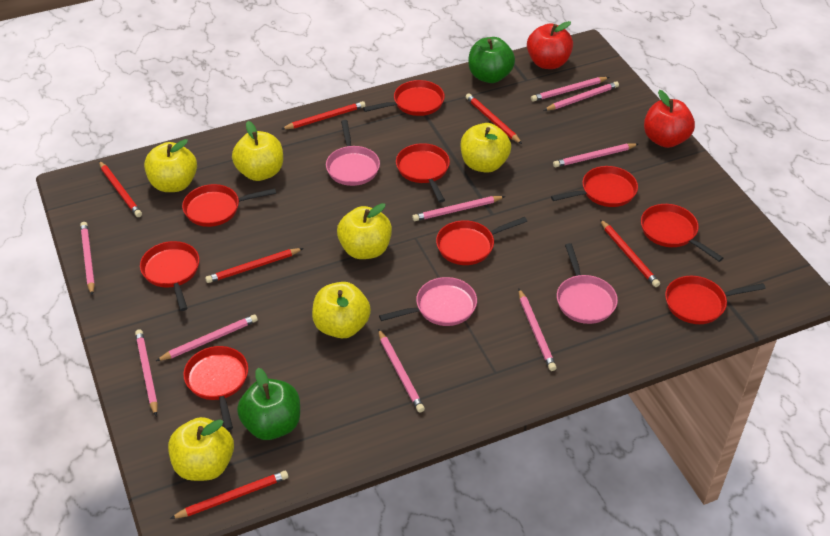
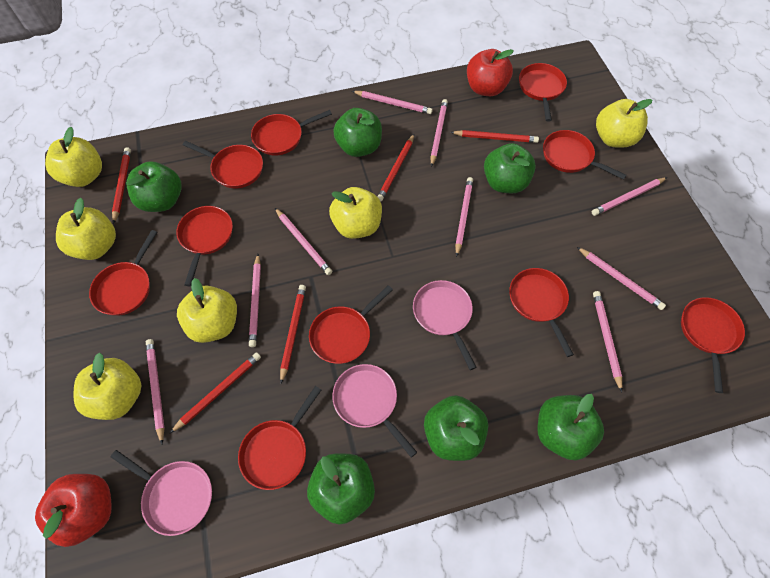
green apple: [237,368,300,440] [468,37,515,83] = 2 -> [126,161,182,212] [307,453,375,525] [333,108,382,157] [424,395,488,461] [484,143,536,193] [537,394,604,460] = 6
red pan: [140,241,199,311] [182,184,276,227] [183,346,248,431] [363,80,445,116] [396,143,450,203] [436,217,527,265] [551,166,638,207] [641,204,723,262] [665,276,766,324] = 9 -> [89,230,157,316] [176,206,233,286] [183,141,263,188] [238,386,321,490] [251,110,332,155] [309,285,393,364] [509,268,574,357] [519,63,567,122] [543,130,627,180] [681,297,745,393] = 10
red pencil: [99,161,142,217] [170,471,288,519] [205,248,304,283] [282,101,365,129] [466,94,522,144] [600,219,660,287] = 6 -> [112,147,131,224] [170,352,261,433] [280,285,306,383] [377,134,414,202] [450,130,539,143] = 5

